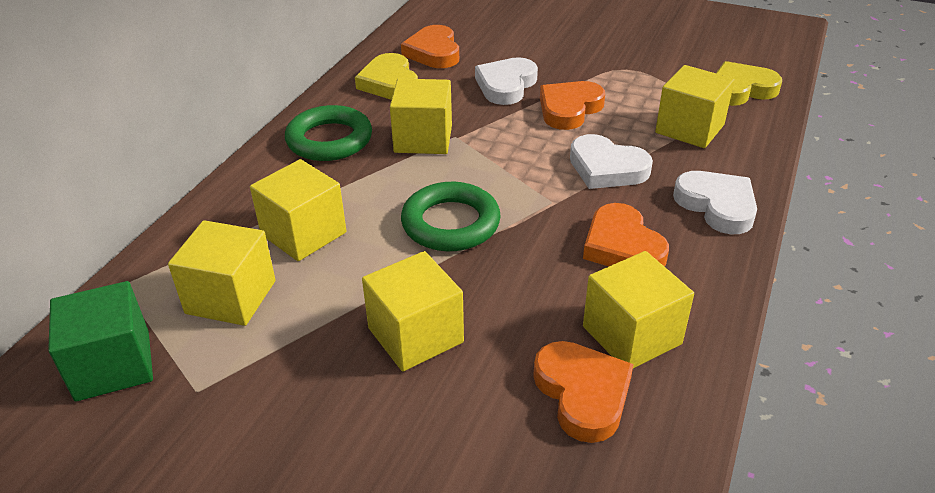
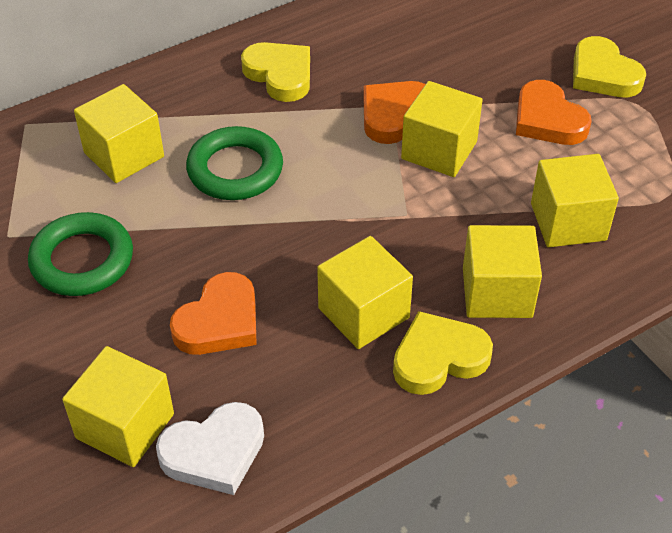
green cube: [48,281,153,402] = 1 -> none = 0
orange heart: [401,25,459,68] [533,341,634,443] [540,81,605,130] [583,203,669,267] = 4 -> [170,272,257,355] [363,81,425,144] [516,80,592,145] = 3
white heart: [475,57,538,105] [570,134,653,189] [673,171,757,234] = 3 -> [156,402,264,495] = 1
yellow heart: [355,53,418,99] [716,61,782,106] = 2 -> [241,42,310,102] [393,311,493,395] [573,36,646,97] = 3

